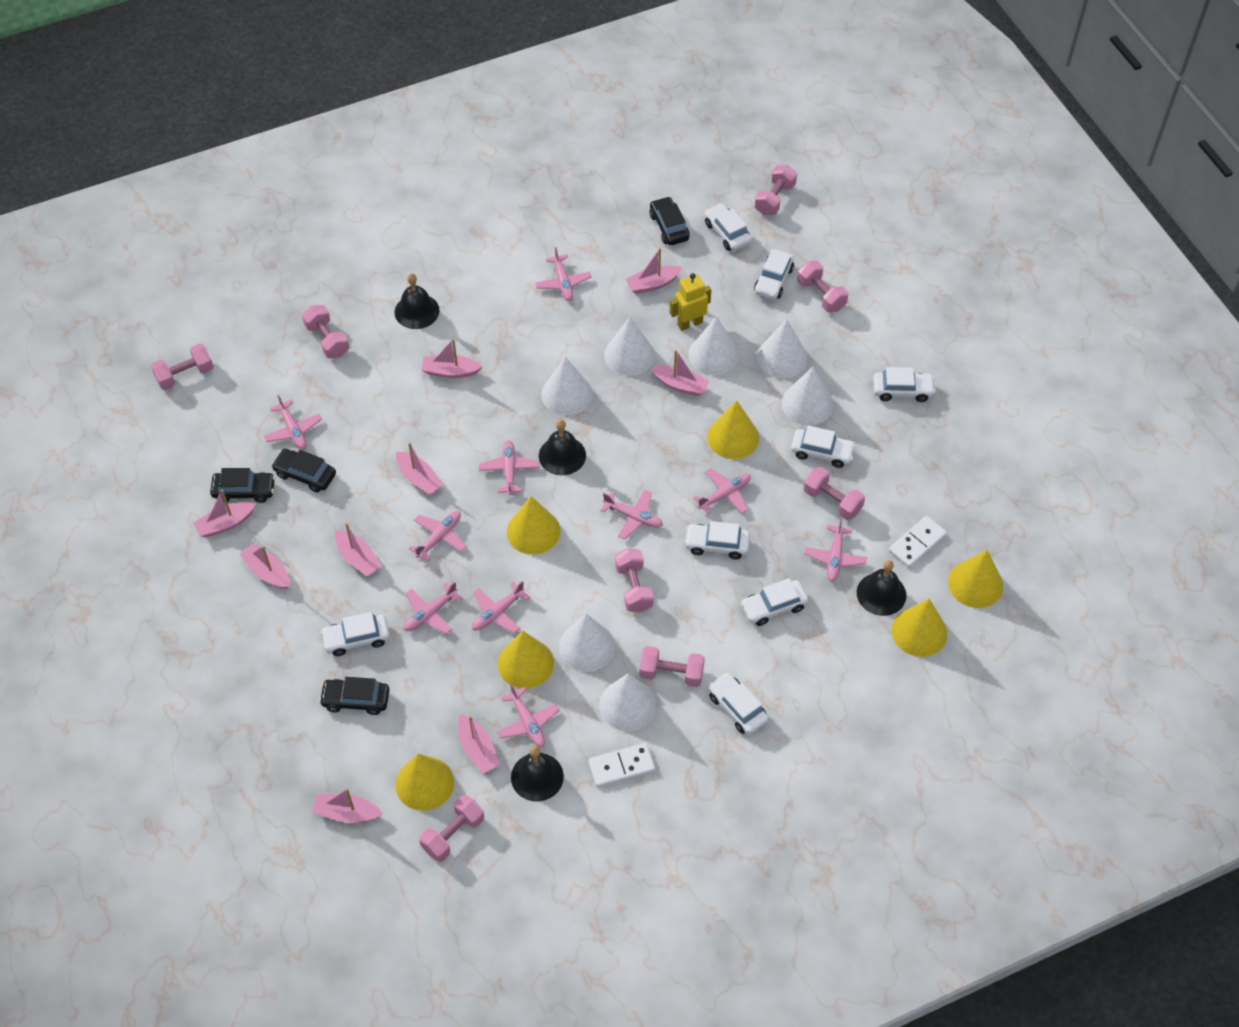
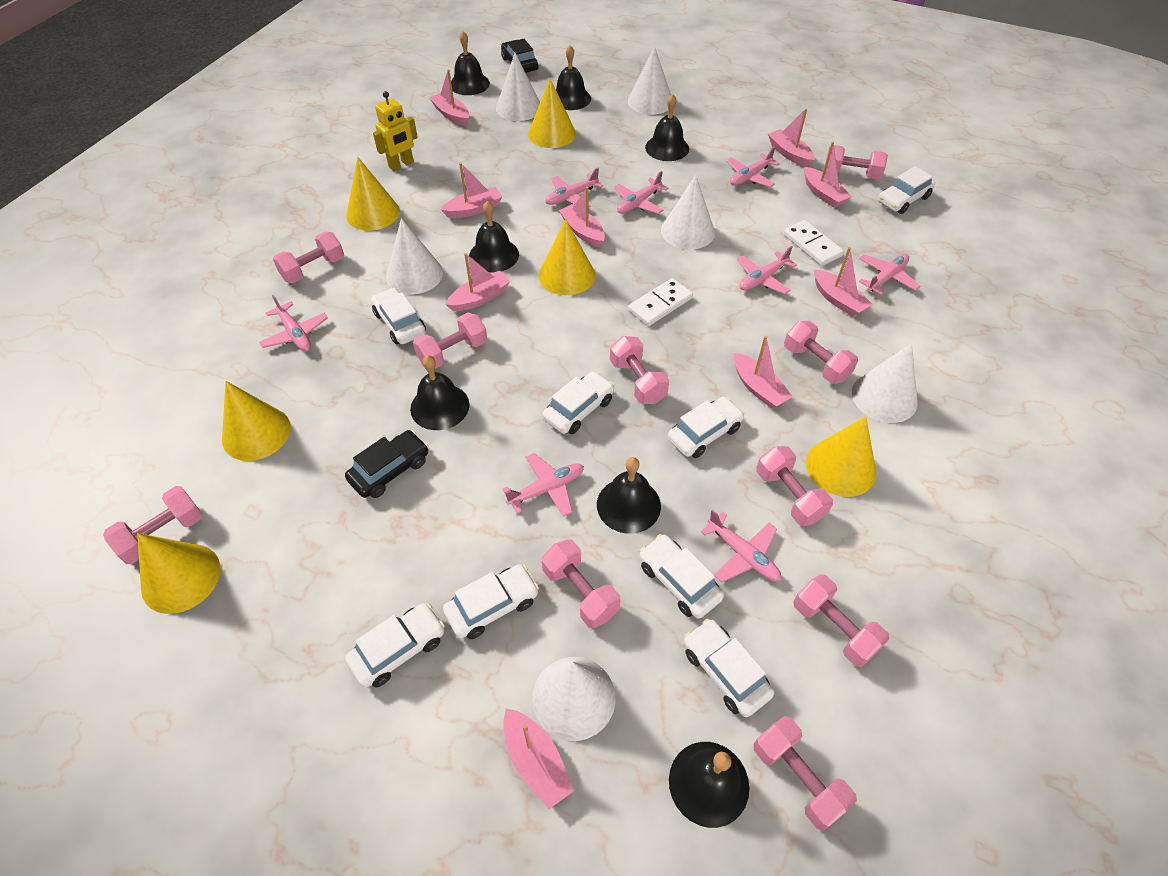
black bell: [394,274,440,329] [511,746,564,802] [539,420,586,475] [857,560,906,616] = 4 -> [410,355,469,430] [451,31,490,95] [469,201,519,272] [556,45,591,110] [597,457,661,534] [645,94,689,161] [669,742,749,828] = 7
black car: [210,468,275,503] [271,449,336,493] [319,677,389,715] [650,196,690,245] = 4 -> [345,430,428,498] [501,39,538,73] = 2
pink dumbbell: [151,344,214,390] [302,305,349,358] [419,795,484,862] [615,548,653,613] [639,646,705,687] [754,165,797,215] [797,261,848,312] [803,467,865,520] = 8 -> [103,486,203,564] [273,232,344,283] [413,312,487,369] [542,539,621,628] [610,336,669,404] [753,716,857,830] [756,446,833,526] [784,321,858,384] [793,574,890,667] [825,145,888,180] = 10
pink plane: [264,395,322,450] [404,582,463,634] [409,511,466,561] [472,581,530,633] [479,440,540,495] [497,684,559,747] [535,247,591,301] [600,490,663,539] [693,468,751,514] [804,518,867,582] = 10 -> [259,295,328,352] [502,453,584,517] [545,168,603,208] [614,171,668,214] [701,510,781,582] [726,146,780,187] [737,246,797,294] [859,254,920,295] = 8
white cone: [541,357,593,415] [559,614,615,672] [599,674,656,731] [604,317,655,376] [688,316,739,375] [757,319,807,378] [782,367,833,425] = 7 -> [386,218,443,295] [496,53,540,121] [532,657,616,741] [628,46,671,115] [661,175,715,249] [852,343,918,423] = 6

